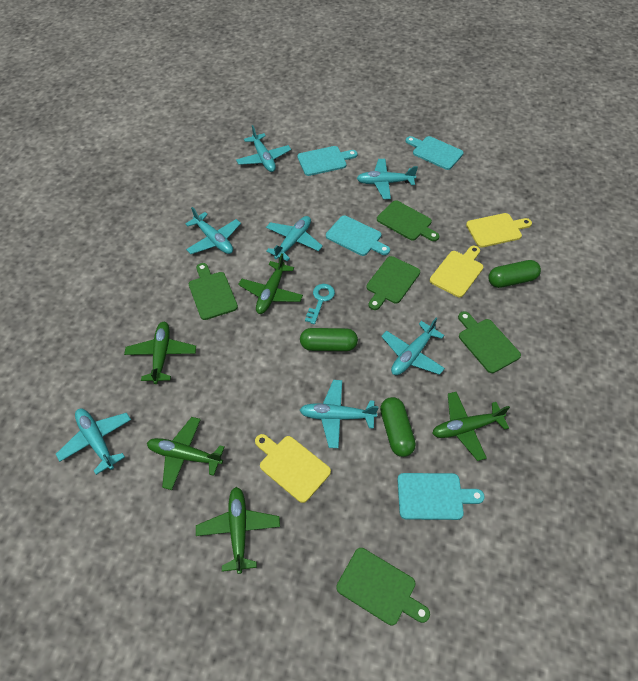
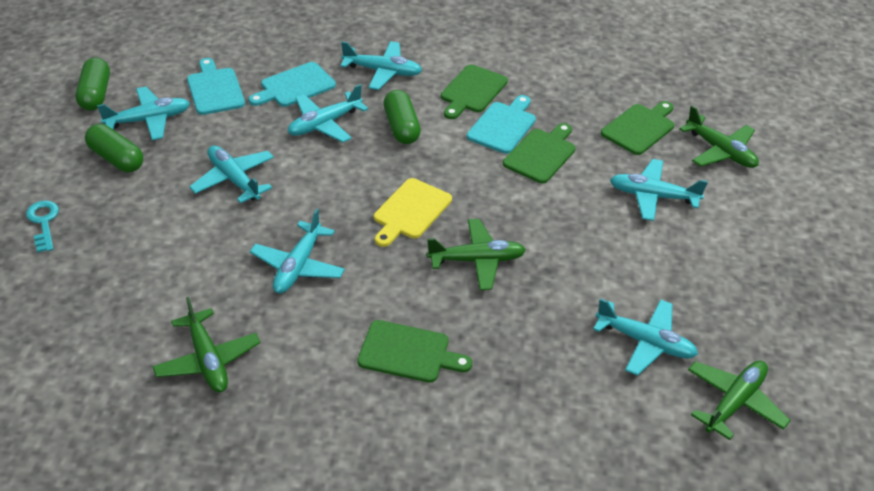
green cutting board: [189,263,238,320] [336,548,430,626] [366,256,420,310] [377,200,439,241] [458,311,521,373] = 5 -> [357,320,472,383] [441,65,508,119] [503,123,576,183] [601,101,674,155] = 4
green plane: [124,322,196,384] [147,417,225,490] [196,487,280,574] [238,253,303,314] [432,392,510,461] = 5 -> [152,297,260,392] [427,219,526,290] [679,106,759,168] [688,360,791,440] = 4
turquoise cutting board: [297,146,358,176] [326,216,390,256] [397,473,485,520] [406,136,463,170] = 4 -> [187,58,245,115] [248,62,336,107] [467,95,536,154] = 3
yellow cutting board: [255,434,331,503] [430,246,483,297] [466,213,532,248] = 3 -> [374,178,452,247] = 1

